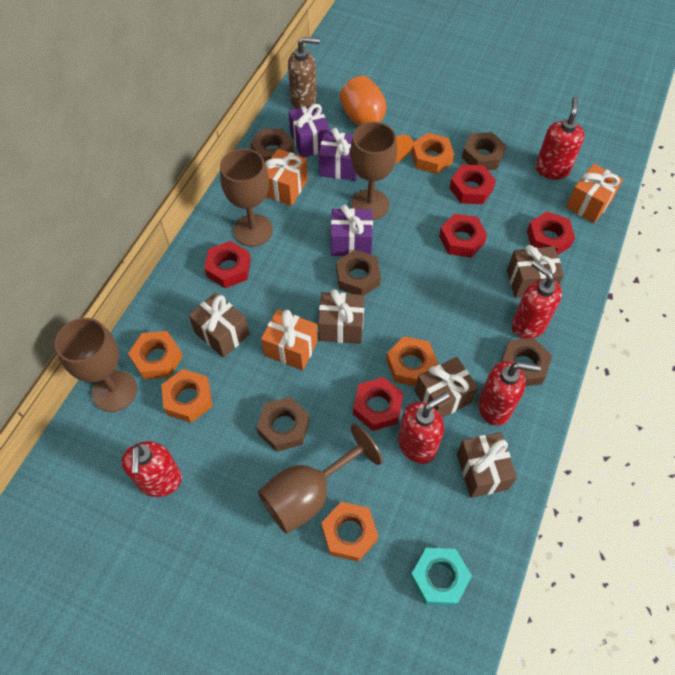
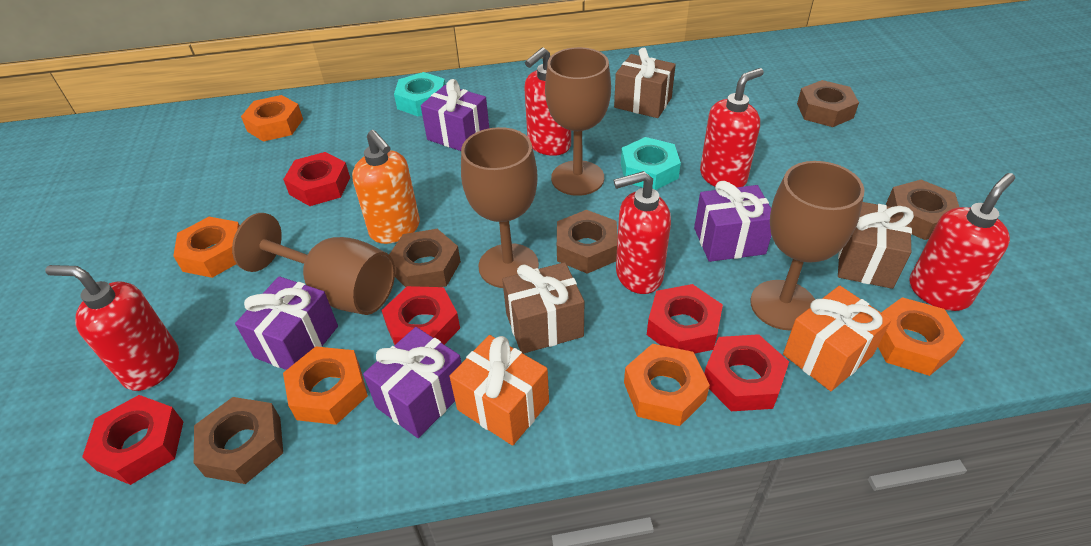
brown gift: [189,292,249,358] [318,289,365,344] [415,357,478,418] [457,432,517,498] [507,245,564,298] = 5 -> [502,262,584,354] [614,48,676,118] [838,202,914,289] = 3
brown soap dispenser: [288,37,320,109] = 1 -> none = 0
orange gift: [261,309,318,371] [265,149,308,206] [566,164,623,223] = 3 -> [450,335,549,446] [783,286,891,391] = 2
orange goblet: [340,76,413,163] = 1 -> none = 0
orange soap dispenser: none = 0 -> [352,130,420,244] = 1
purple gift: [289,104,330,157] [319,128,357,181] [331,205,373,256] = 3 -> [235,276,338,370] [363,327,461,438] [421,79,489,151] [694,181,772,262] = 4
turquoise nut: [410,548,472,606] = 1 -> [394,72,445,116] [621,137,681,190] = 2

